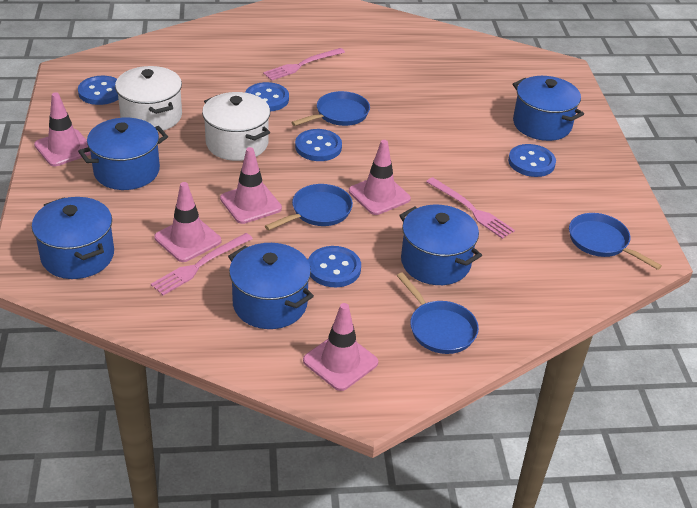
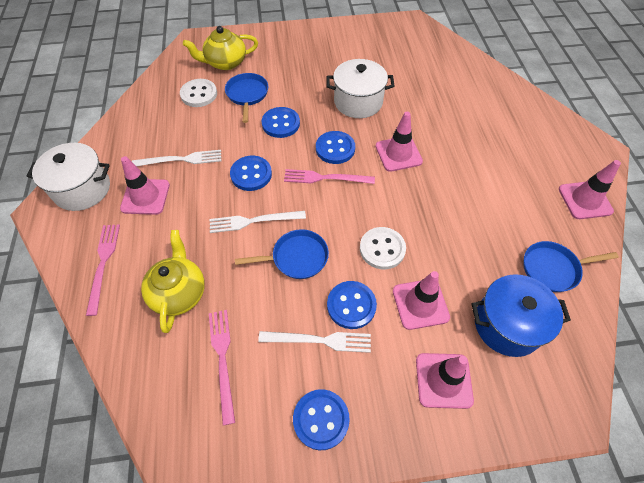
blue pan: [265,184,353,231] [291,91,370,126] [397,272,479,354] [569,213,662,270] = 4 -> [225,73,268,123] [235,229,329,279] [523,241,619,292] = 3
blue pot: [32,197,114,279] [78,118,168,190] [228,243,314,329] [399,205,482,285] [513,76,584,141] = 5 -> [471,274,571,357] = 1
white button: none = 0 -> [180,79,217,107] [360,227,406,269] = 2
white fork: none = 0 -> [132,150,221,166] [210,211,306,233] [258,331,371,353] = 3
yellow teapot: none = 0 -> [141,230,205,333] [183,26,258,70] = 2

